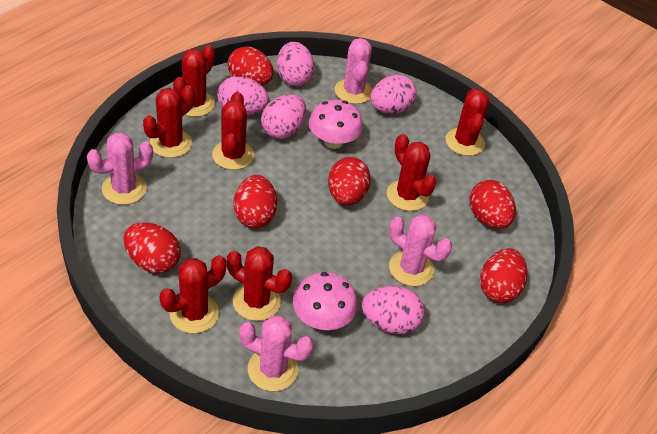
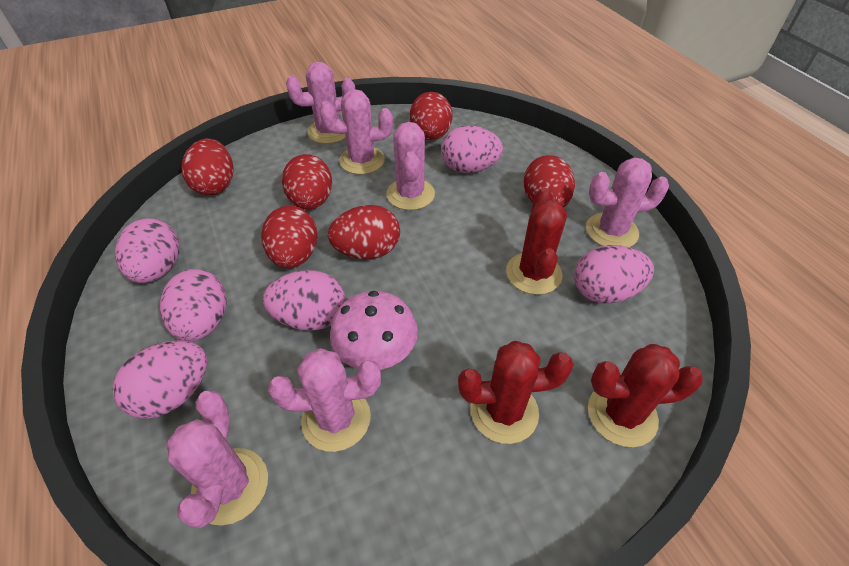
pink cactus: [87,133,153,205] [239,316,314,391] [335,38,372,104] [389,214,452,286] = 4 -> [166,391,268,528] [268,348,381,452] [286,62,355,144] [320,89,393,174] [386,122,435,210] [586,157,669,247] = 6
pink egg: [217,76,269,116] [261,94,306,139] [277,42,315,86] [362,286,424,334] [370,75,417,114] = 5 -> [112,340,207,419] [115,218,179,283] [160,269,227,342] [263,270,345,331] [441,126,503,173] [574,245,654,304] = 6
pink mushroom: [293,272,358,330] [309,100,363,149] = 2 -> [330,291,418,370] = 1
red cactus: [143,85,195,158] [160,255,227,334] [173,45,215,117] [212,92,254,170] [227,246,292,321] [387,134,437,211] [446,89,489,156] = 7 -> [458,341,574,444] [506,188,567,295] [588,344,703,447] = 3

